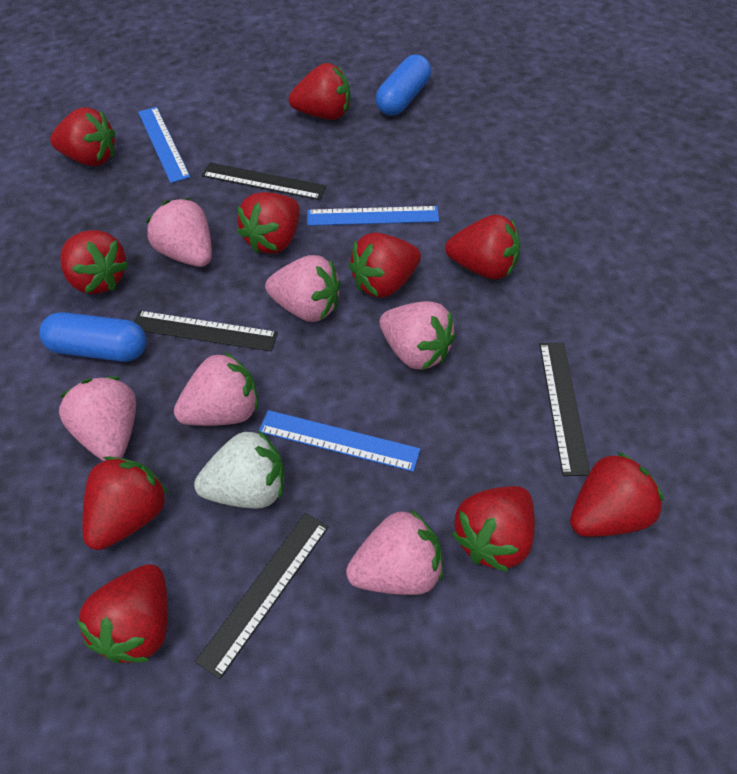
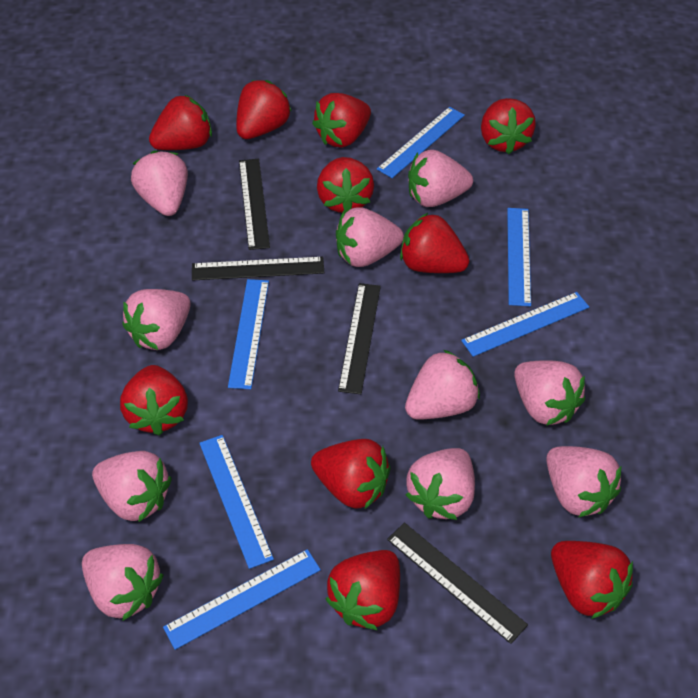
blue capsule: [39,312,147,362] [376,54,431,116] = 2 -> none = 0
blue ruler: [138,107,190,183] [259,410,420,472] [307,206,439,226] = 3 -> [163,549,321,650] [199,435,274,569] [228,279,269,389] [377,107,465,178] [461,292,589,357] [507,208,531,306] = 6
pink strawberry: [59,377,136,461] [146,198,212,267] [174,352,258,426] [265,255,341,322] [346,509,443,595] [379,301,456,370] = 6 -> [82,544,164,621] [92,451,172,522] [122,289,191,350] [131,150,188,216] [336,207,404,267] [405,350,480,419] [406,448,475,520] [408,150,473,207] [514,360,585,425] [546,446,621,517] = 10
white strawberry: [194,430,284,509] = 1 -> none = 0

